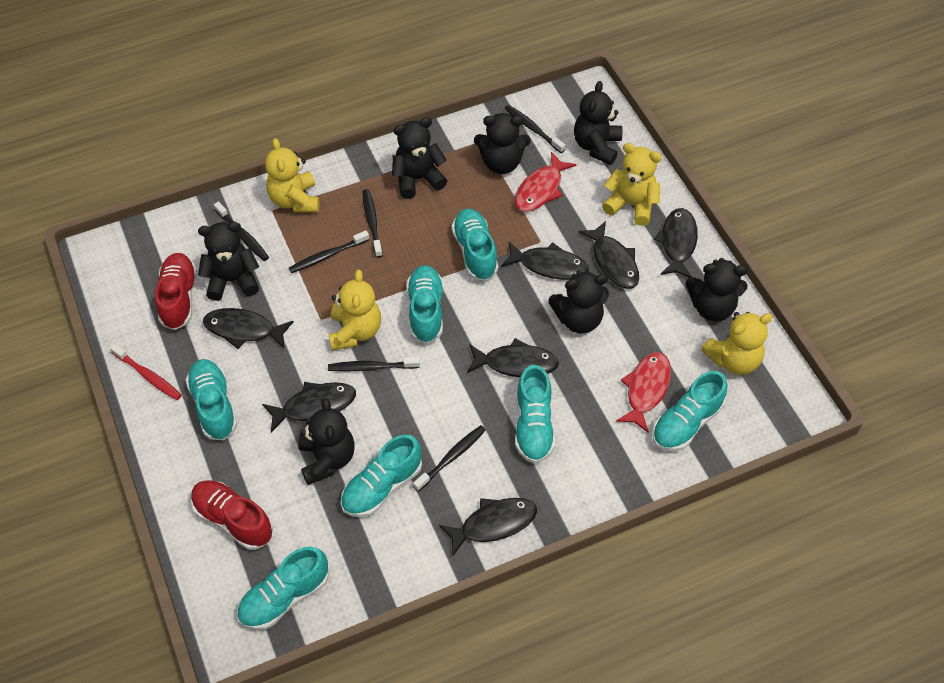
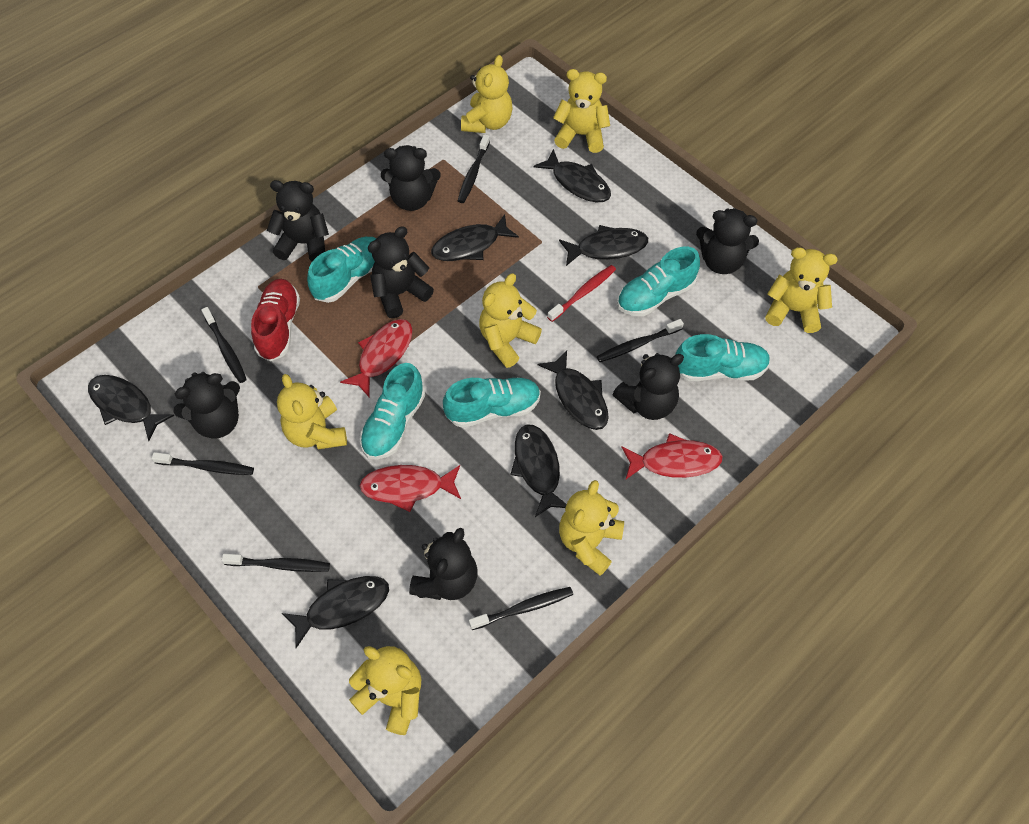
red fish: [514,152,577,212] [616,352,671,433] = 2 -> [340,319,413,398] [359,465,461,512] [621,433,723,479] = 3
red shoe: [155,253,197,330] [191,480,273,550] = 2 -> [251,279,300,361] = 1
turquoise shoe: [186,359,237,440] [237,546,329,630] [341,435,422,517] [407,265,444,344] [452,209,498,281] [515,365,555,464] [652,371,727,451] = 7 -> [307,237,376,303] [360,363,425,460] [443,377,541,428] [617,247,700,316] [675,334,771,381] = 5
yellow teddy bear: [265,138,319,212] [328,270,381,351] [602,143,662,226] [701,312,773,375] = 4 -> [277,374,347,449] [349,646,421,735] [461,55,512,133] [479,273,542,368] [553,69,610,153] [559,480,624,576] [765,247,838,333] = 7

